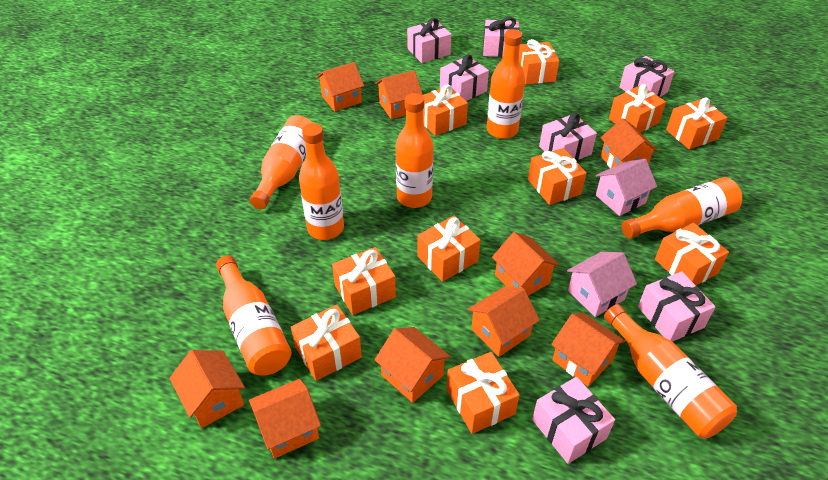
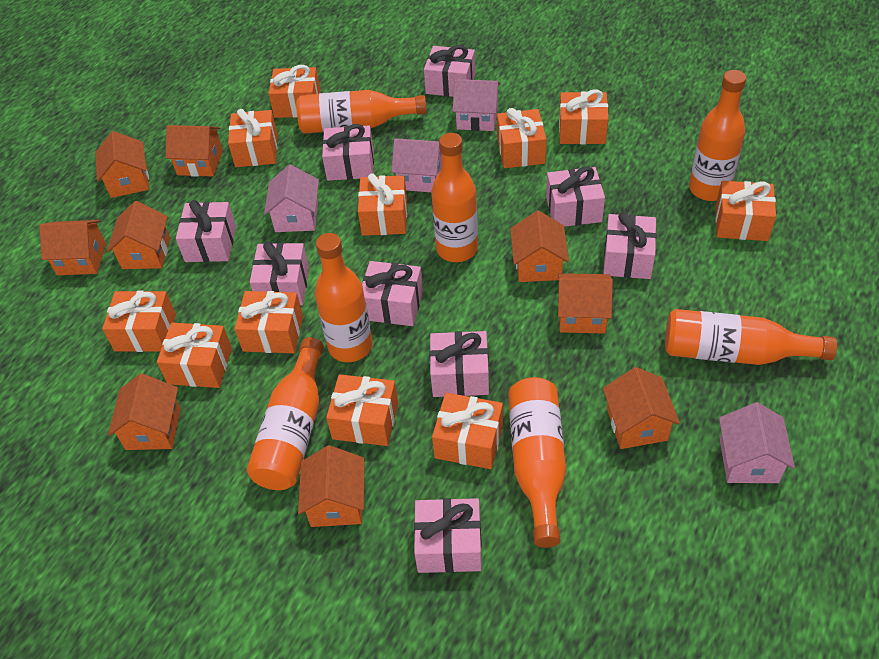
orange gift: [291,305,362,381] [332,247,396,315] [418,216,481,282] [422,84,468,136] [446,352,520,434] [519,39,559,84] [528,148,587,205] [609,84,666,132] [655,223,729,285] [666,98,727,149] = 10 -> [102,290,176,352] [157,323,232,388] [228,109,278,167] [234,291,303,353] [268,65,321,118] [326,374,398,446] [358,173,407,236] [432,393,503,469] [497,108,546,168] [559,90,608,144] [715,181,776,241] = 11
pink gift: [407,18,451,63] [440,54,489,101] [483,17,520,57] [532,377,615,464] [539,113,597,161] [619,56,674,97] [638,271,716,342] = 7 -> [176,200,236,262] [250,241,309,305] [322,124,374,181] [362,261,423,326] [414,498,482,573] [424,45,476,97] [430,331,489,397] [546,166,605,227] [603,212,656,279] = 9
pink house: [567,252,637,317] [596,159,657,216] = 2 -> [264,164,319,232] [391,138,442,192] [452,79,501,131] [719,402,795,483] = 4

